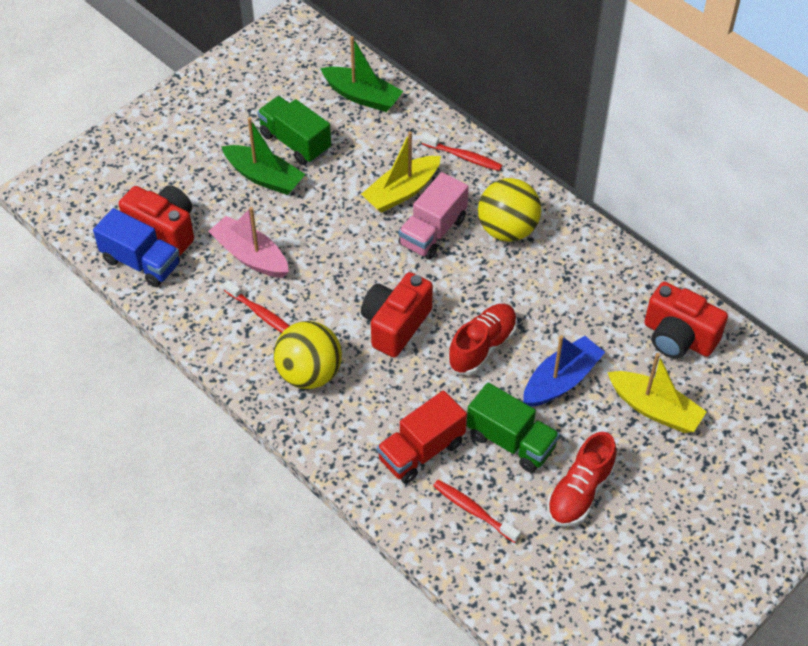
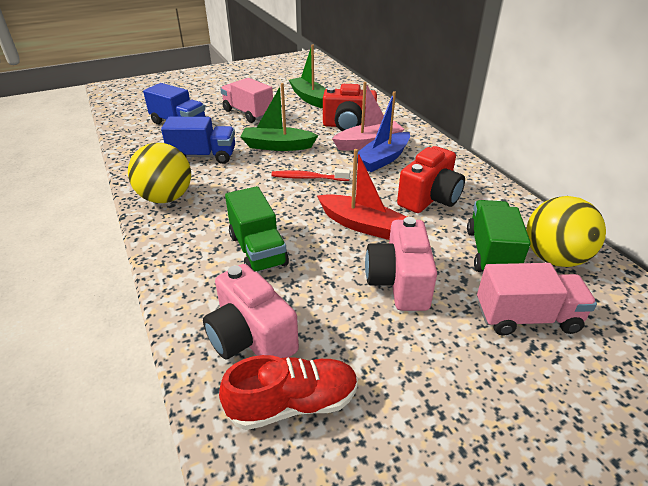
blue truck: [93,208,180,287] = 1 -> [143,83,206,124] [161,117,235,164] = 2
pink camera: none = 0 -> [203,264,299,360] [365,217,437,311] = 2
pink truck: [398,172,469,260] = 1 -> [220,78,273,123] [477,263,597,336] = 2
red boat: none = 0 -> [317,149,407,240] = 1
red camera: [119,185,194,256] [361,272,433,357] [644,282,728,359] = 3 -> [323,84,377,131] [397,146,465,213] = 2
red shoe: [448,304,517,375] [547,432,617,527] = 2 -> [219,355,358,430] = 1
red toothbrush: [223,280,290,333] [421,133,502,171] [433,480,521,543] = 3 -> [271,169,350,181] = 1
red truck: [377,391,467,484] = 1 -> none = 0
yellow boat: [361,131,441,213] [607,353,707,433] = 2 -> none = 0

